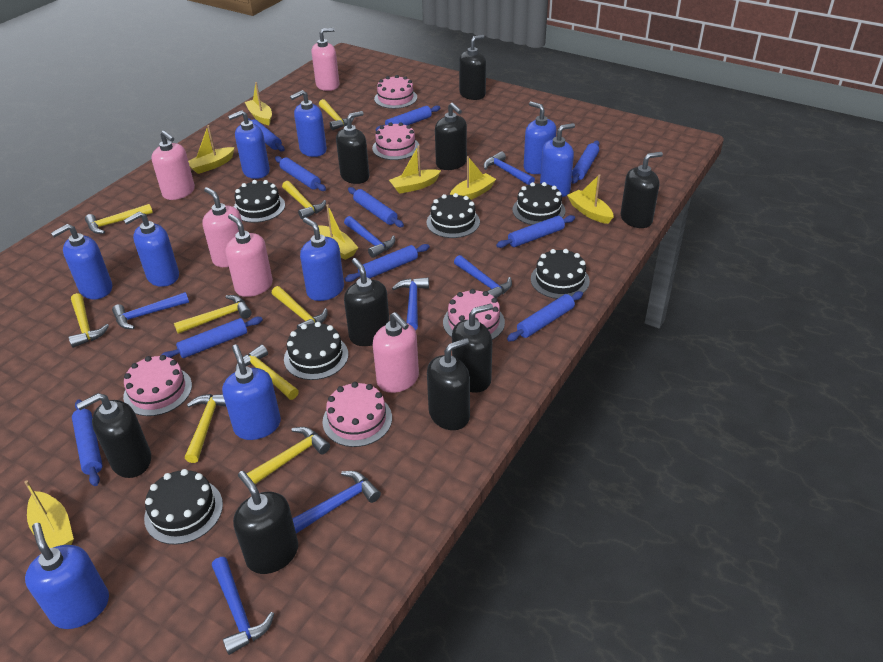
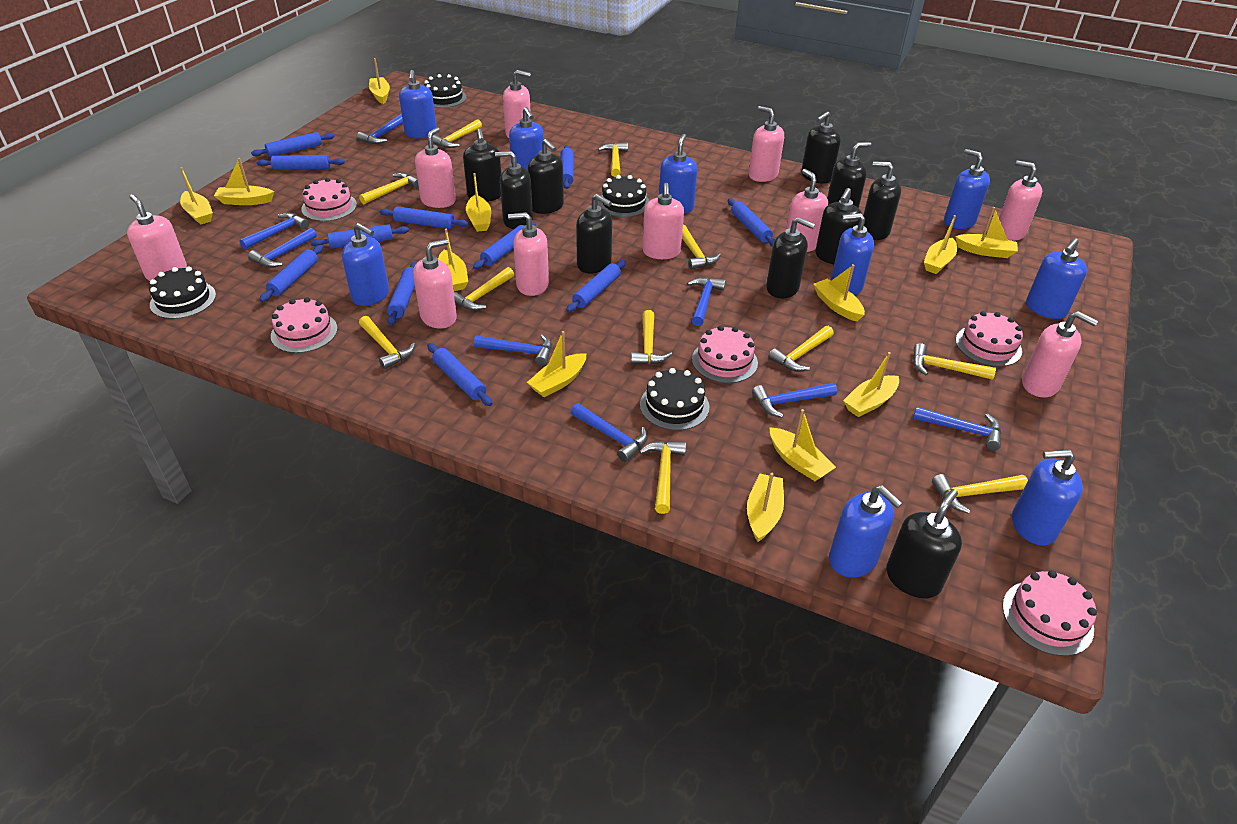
black cake: [144,469,223,545] [234,180,285,223] [284,322,348,380] [427,193,480,238] [512,182,565,225] [531,249,590,299] = 6 -> [149,267,216,319] [424,74,467,108] [598,175,650,217] [640,368,709,430] = 4
black soap dispenser: [77,393,151,478] [233,471,298,574] [336,111,369,184] [344,258,390,346] [427,338,470,430] [435,103,467,170] [452,304,493,393] [459,35,486,100] [621,152,663,228] = 9 -> [463,129,501,202] [495,151,533,229] [528,139,564,214] [576,194,612,273] [766,217,815,298] [801,111,841,184] [815,188,863,264] [827,142,871,208] [863,162,901,240] [886,489,962,598] = 10
blue hammer: [112,292,189,329] [212,557,274,655] [292,471,381,534] [344,216,395,258] [392,277,429,330] [454,255,512,298] [484,151,535,185] = 7 -> [239,213,309,250] [248,228,317,268] [357,114,403,144] [474,334,552,366] [571,403,648,462] [687,277,726,326] [752,383,837,418] [913,406,1001,451] = 8
blue rolling pin: [72,399,103,486] [160,317,263,358] [248,118,285,152] [275,156,326,191] [345,244,430,282] [348,187,404,227] [375,105,440,131] [496,215,575,248] [507,291,583,341] [571,140,599,184] = 10 -> [251,132,335,157] [256,155,345,170] [259,245,323,302] [311,224,409,248] [380,206,468,229] [387,262,417,326] [427,343,493,406] [473,222,536,269] [560,145,574,189] [566,260,626,312] [728,198,775,246] = 11
pink soap dispenser: [151,131,195,200] [202,187,242,267] [225,214,273,297] [311,28,339,91] [373,312,419,393] = 5 -> [127,194,187,281] [413,239,457,328] [415,127,456,208] [503,70,531,138] [508,212,549,296] [642,183,684,259] [749,106,784,182] [786,169,828,252] [999,161,1042,241] [1022,311,1098,397] = 10
yellow boat: [24,480,74,548] [188,125,235,174] [245,82,272,125] [318,204,359,260] [389,145,441,194] [450,156,496,200] [567,174,614,224] = 7 -> [180,167,213,225] [214,158,274,205] [369,58,390,104] [438,229,468,291] [466,173,491,232] [527,331,586,397] [747,473,784,542] [769,409,836,481] [813,264,865,322] [843,352,899,417] [924,215,957,274] [955,207,1018,258] = 12
yellow hammer: [69,293,109,348] [85,204,153,234] [174,295,252,334] [185,394,226,463] [236,345,299,400] [247,427,330,484] [272,286,327,329] [282,181,326,220] [319,99,354,130] = 9 -> [359,173,419,204] [359,316,415,370] [432,119,482,148] [454,267,514,311] [598,142,628,177] [631,310,672,365] [639,441,686,514] [682,225,721,270] [768,326,834,372] [913,343,996,380] [932,474,1028,514] = 11

